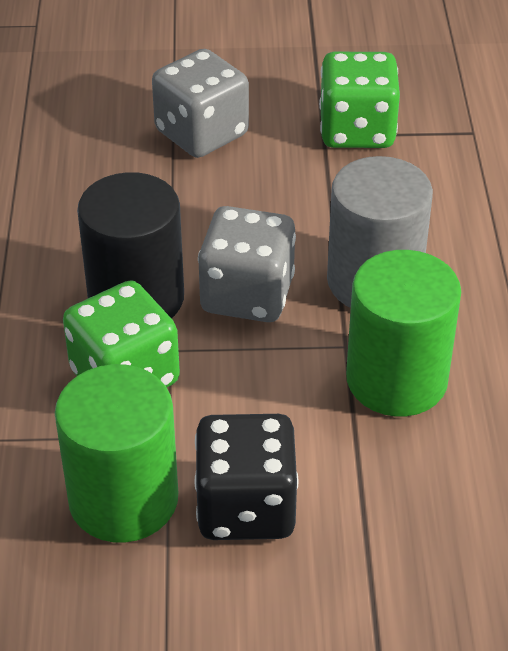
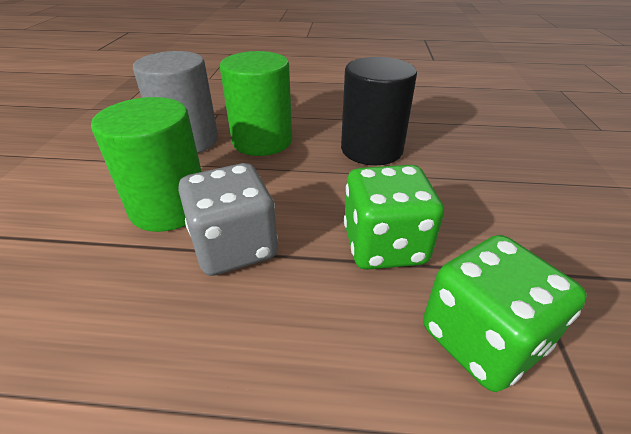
black dice: [194,414,299,540] = 1 -> none = 0
grey dice: [152,49,249,158] [198,206,296,322] = 2 -> [178,163,278,276] = 1

